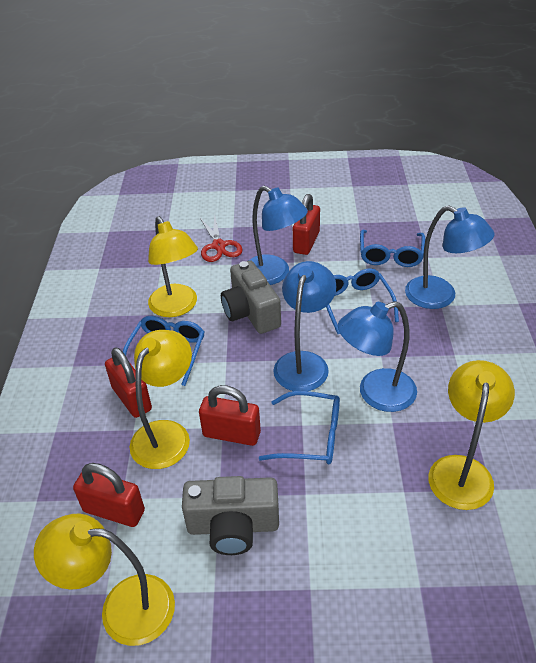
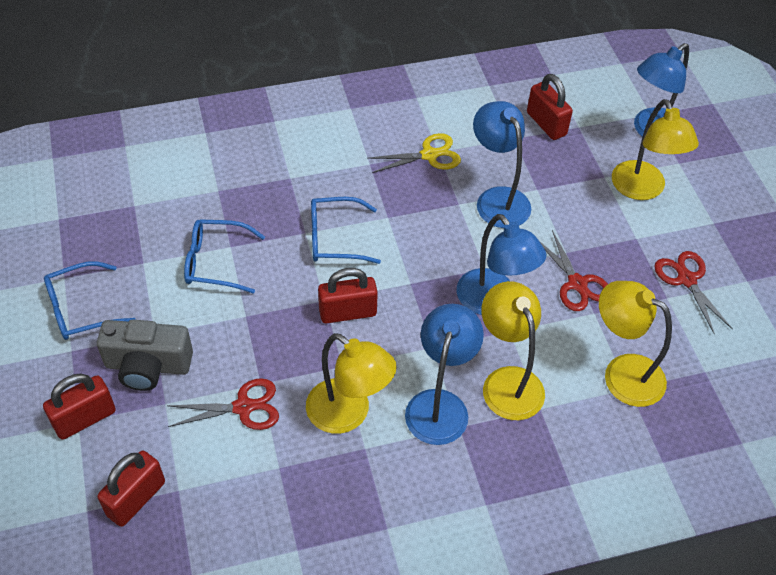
blue glasses: [123,316,205,386] [259,391,340,464] [326,268,399,334] [360,230,425,267] = 4 -> [44,261,136,340] [184,219,265,293] [311,197,381,264] = 3
grey camera: [182,476,279,555] [221,261,281,334] = 2 -> [97,320,193,391] = 1
red scissors: [200,214,243,262] = 1 -> [167,378,279,430] [539,230,608,311] [654,251,733,335] = 3
yellow scissors: none = 0 -> [367,133,461,173] = 1

